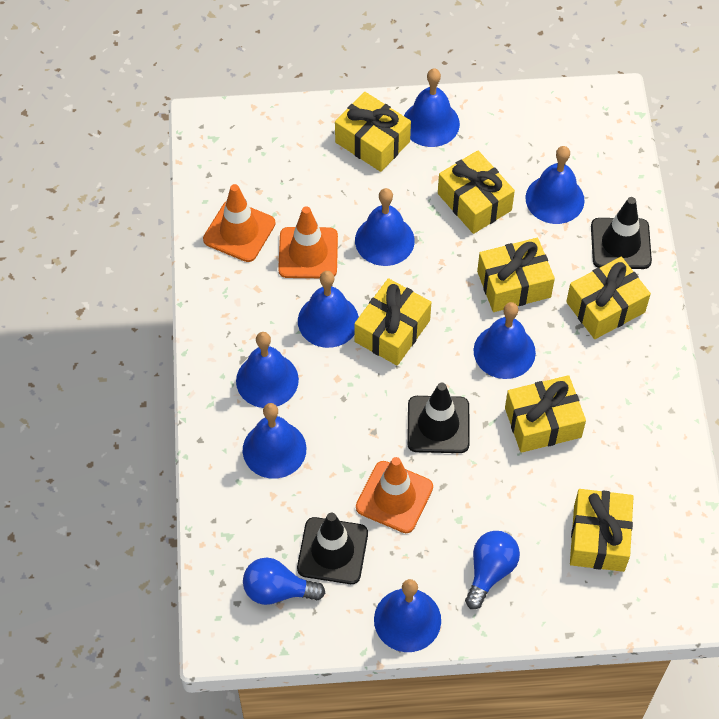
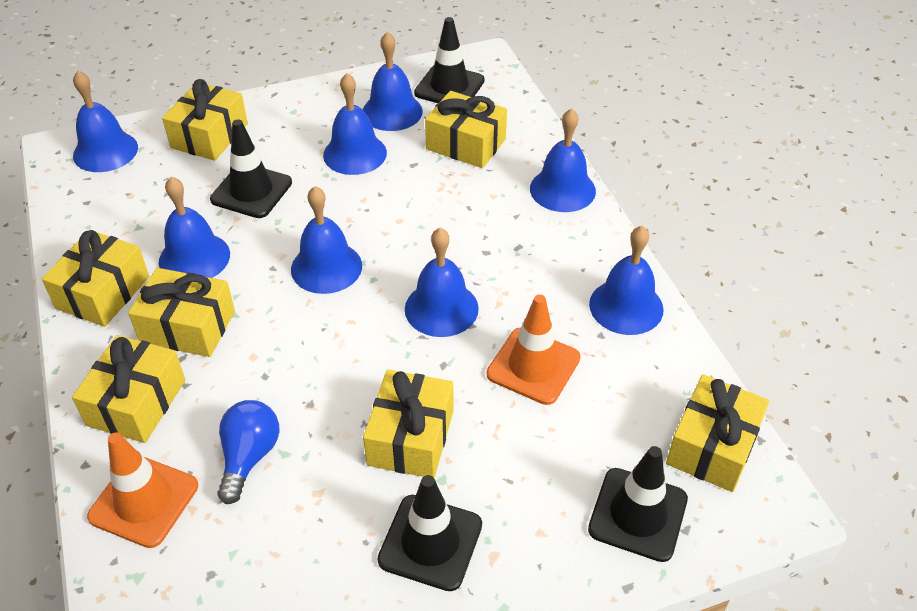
black traffic cone: [297,513,368,584] [407,383,470,453] [591,197,652,269] = 3 -> [210,119,292,218] [378,475,482,591] [414,17,485,103] [588,446,688,562] = 4
blue light bulb: [243,558,325,605] [465,531,520,609] = 2 -> [217,400,280,504] = 1
orange traffic cone: [203,184,275,262] [278,206,338,278] [356,457,433,533] = 3 -> [87,433,198,548] [487,294,581,405] = 2

